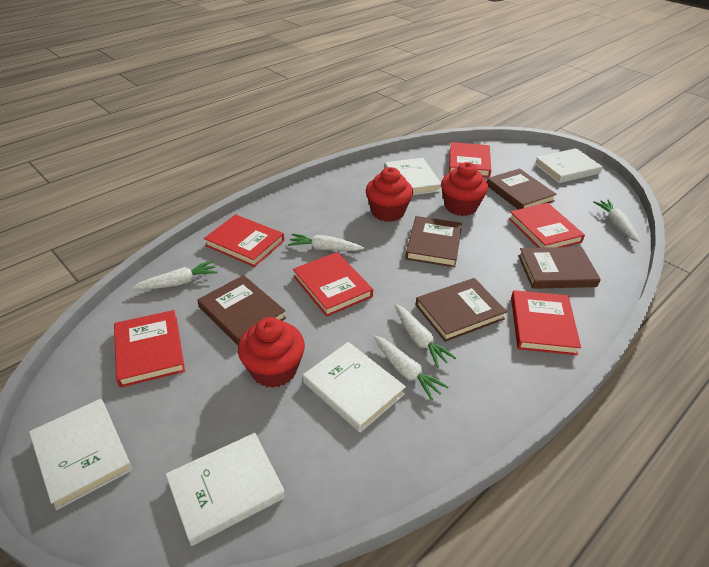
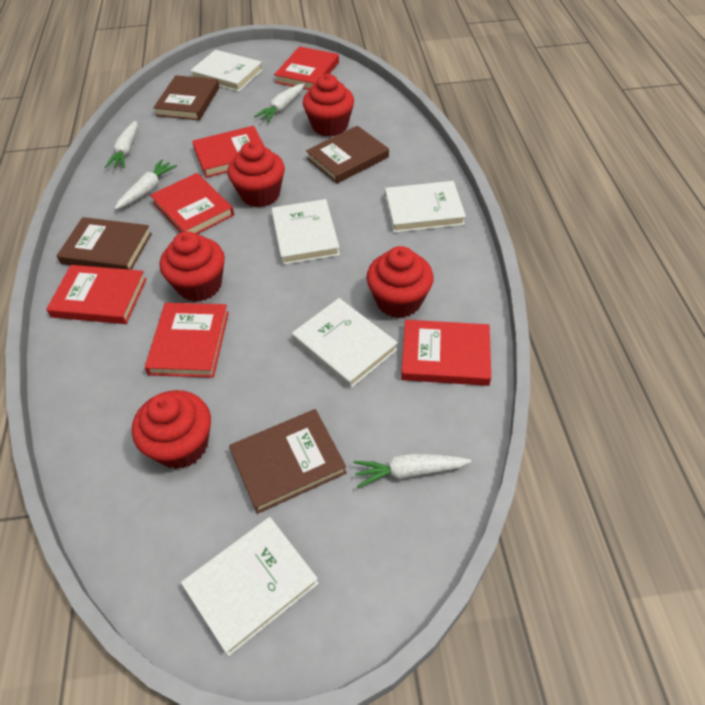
brown book: [197,275,286,345] [405,216,462,267] [416,278,507,342] [487,169,557,209] [518,247,601,289] = 5 -> [57,217,152,270] [153,75,219,120] [229,409,347,514] [306,126,389,184] = 4
red cupcake: [238,317,305,388] [366,167,413,222] [441,162,488,216] = 3 -> [132,390,211,469] [160,231,225,302] [228,141,285,207] [303,74,354,137] [366,246,434,318] = 5
white carrot: [132,260,218,290] [288,234,364,251] [374,336,449,401] [395,304,456,368] [593,200,640,242] = 5 -> [105,121,138,168] [114,160,177,210] [254,83,304,123] [353,454,472,488] = 4

